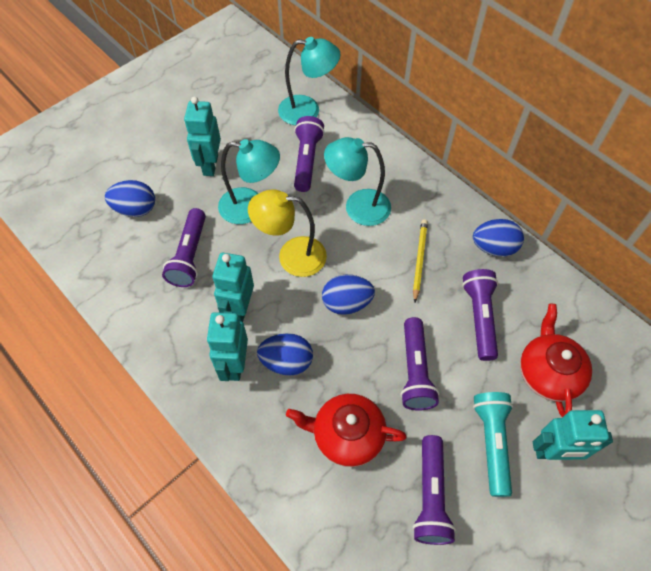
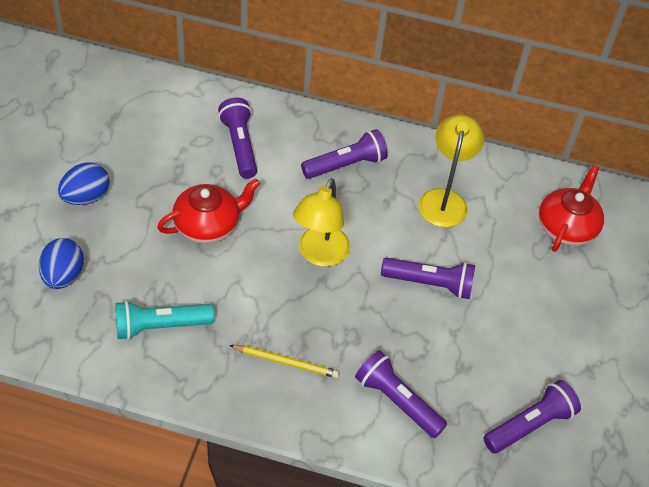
blue egg: [105,180,155,217] [257,333,313,376] [322,275,375,315] [473,219,524,257] = 4 -> [39,238,84,289] [58,162,110,205] = 2
turquoise lamp: [218,139,280,224] [278,37,341,125] [324,137,391,226] = 3 -> none = 0
turquoise robot: [184,96,221,176] [207,311,248,381] [212,253,254,322] [533,410,613,460] = 4 -> none = 0
yellow lamp: [248,190,327,277] = 1 -> [293,178,350,267] [418,115,484,227] = 2

